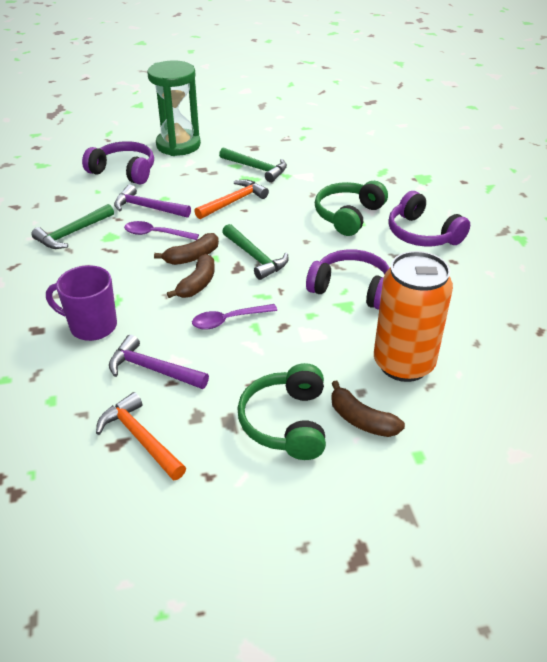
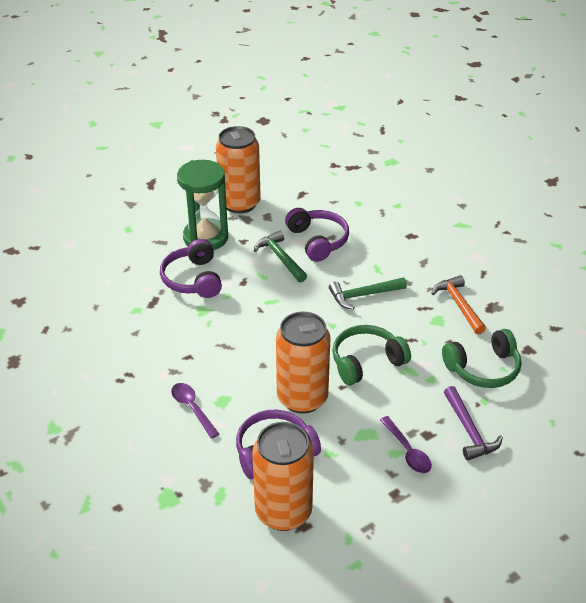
brown banana: [154,233,219,265] [167,254,215,298] [331,380,405,437] = 3 -> none = 0
green hammer: [31,204,114,249] [219,147,287,182] [222,224,288,280] = 3 -> [254,231,307,283] [329,277,407,310] = 2
orange can: [374,251,453,382] = 1 -> [216,126,261,214] [252,422,314,531] [276,311,331,414] = 3
orange hammer: [96,392,186,480] [194,179,269,219] = 2 -> [431,275,486,334] = 1
purple hammer: [109,335,209,389] [114,185,191,218] = 2 -> [444,386,503,460] = 1
purple mug: [46,265,117,341] = 1 -> none = 0

